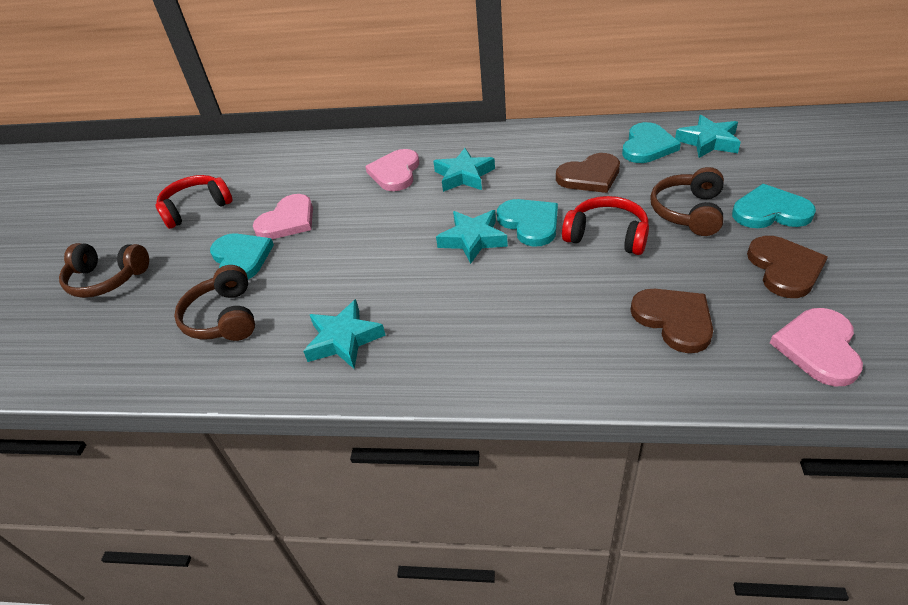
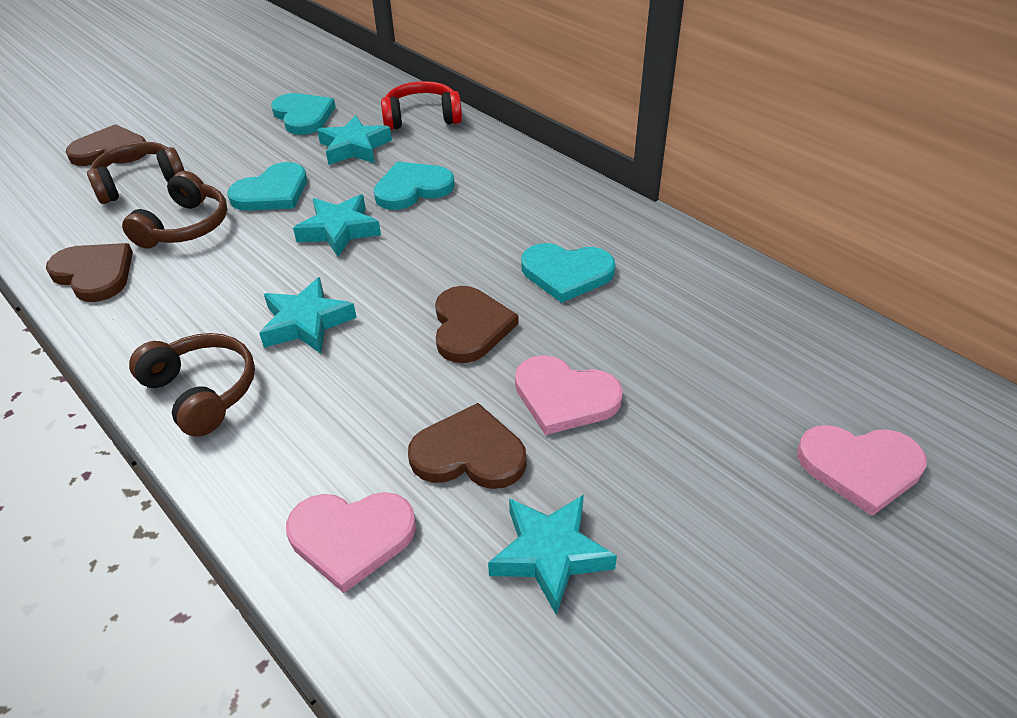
brown heart: [556,153,620,193] [630,289,713,353] [747,236,828,298] = 3 -> [46,243,133,302] [66,124,146,166] [408,403,526,489] [435,286,518,363] = 4
red headphones: [155,175,233,229] [562,196,649,255] = 2 -> [381,81,462,130] = 1

